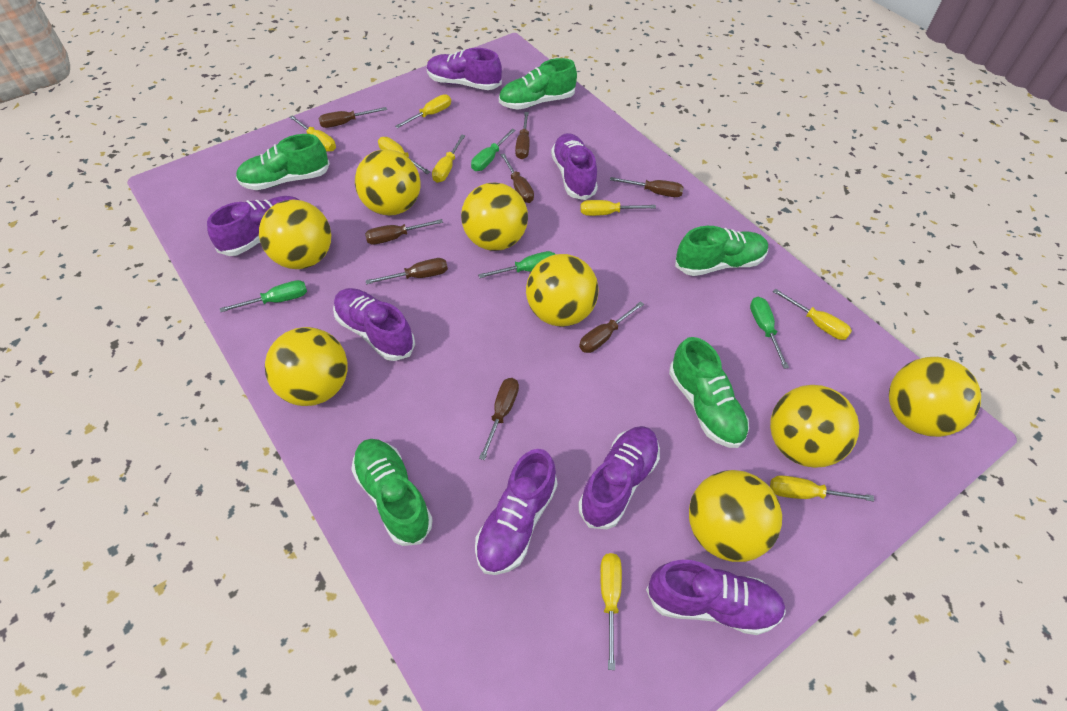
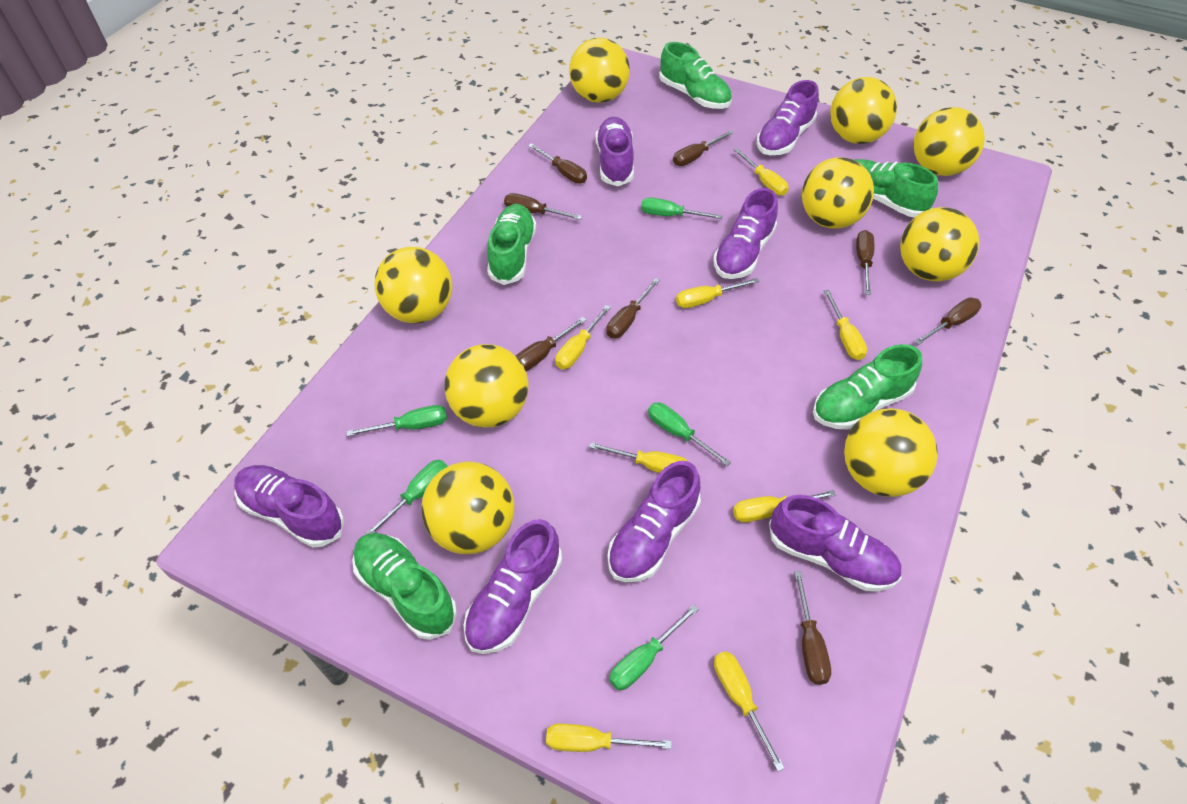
green screwdriver: [220,280,307,312] [471,129,516,171] [478,251,555,278] [750,297,789,369] = 4 -> [346,405,447,436] [365,460,448,535] [609,605,699,690] [641,197,723,219] [648,403,731,466] = 5
yellow ball: [259,199,331,269] [265,327,348,406] [355,149,421,216] [461,182,528,251] [526,254,598,327] [689,470,782,562] [770,385,859,468] [889,357,981,437] = 8 -> [374,247,452,323] [421,462,515,554] [445,344,529,428] [569,38,630,103] [802,157,874,229] [830,77,897,144] [844,408,938,497] [900,207,979,281] [913,107,985,176] = 9

